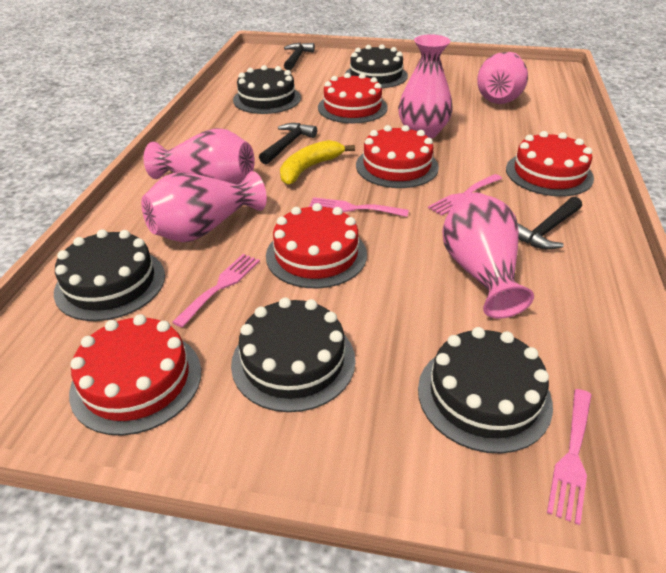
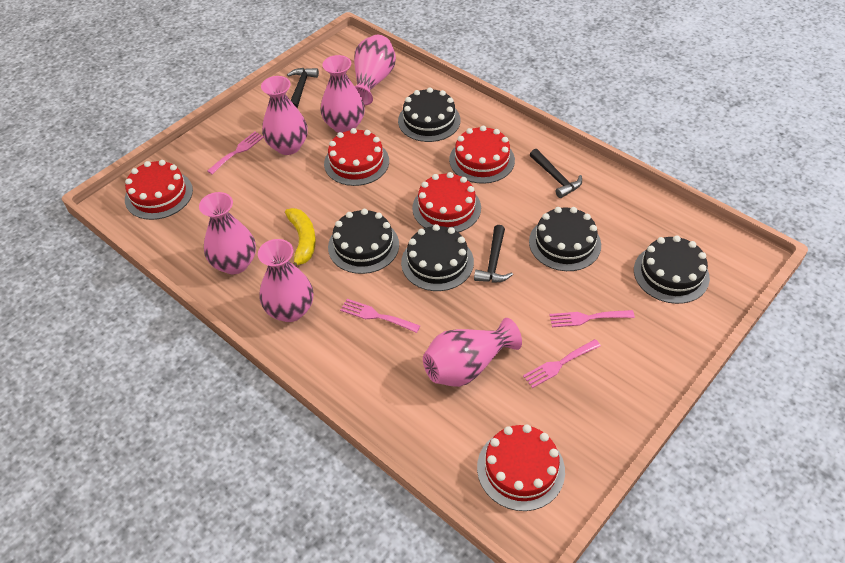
pink vase: [141,171,267,242] [143,128,255,184] [398,34,453,139] [442,192,534,319] [477,52,528,104] = 5 -> [199,192,256,274] [258,239,313,322] [261,76,308,155] [320,55,365,133] [354,35,396,105] [423,318,522,387] = 6

